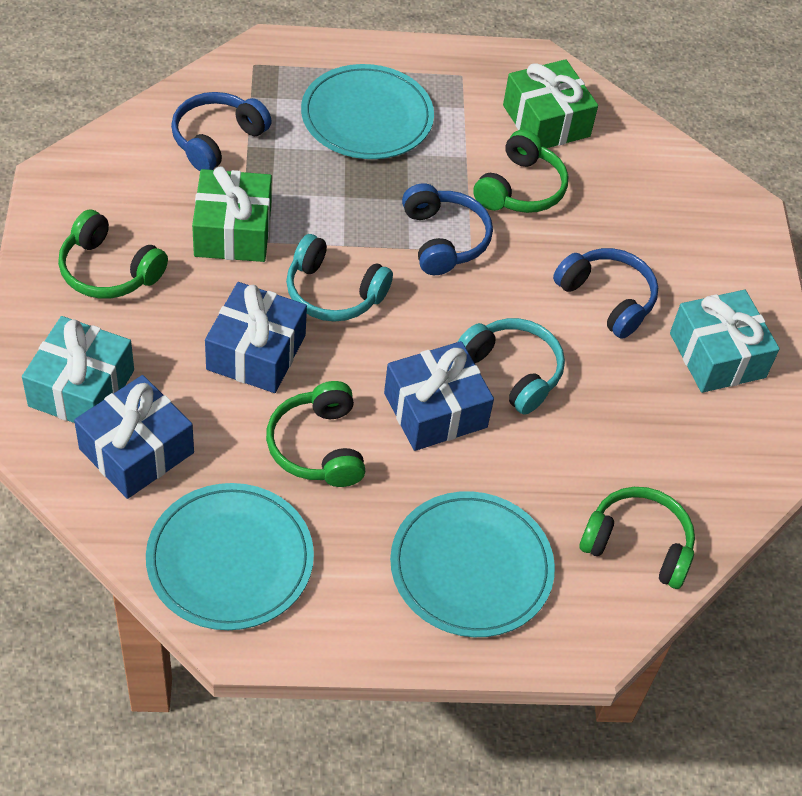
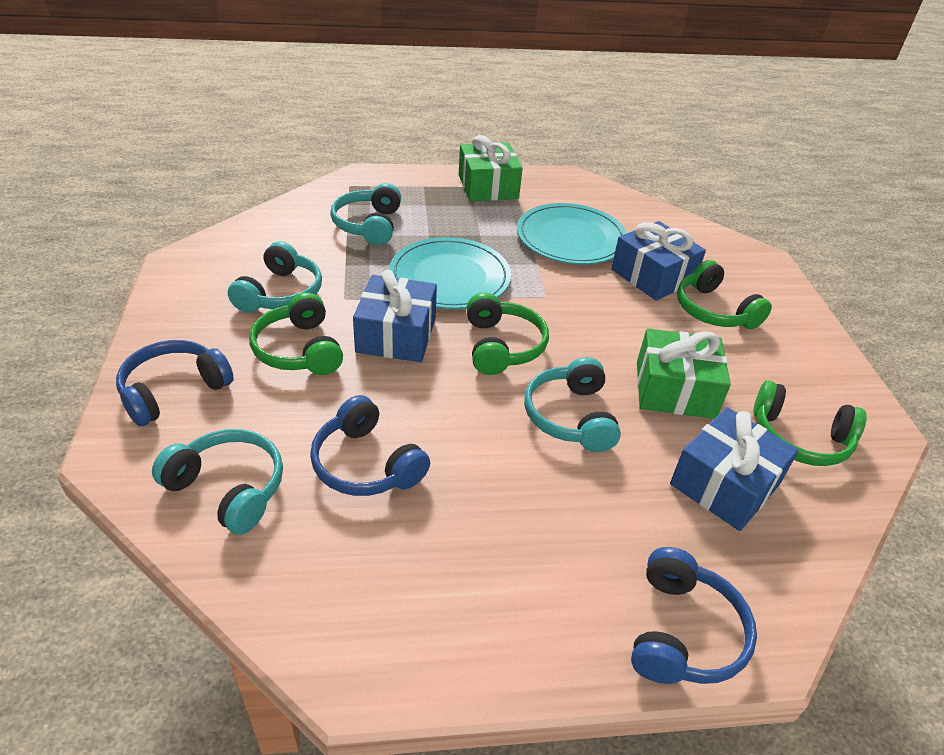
turquoise gift: [22,316,134,423] [670,290,780,393] = 2 -> none = 0
turquoise headphones: [286,234,393,322] [458,318,565,415] = 2 -> [152,429,283,534] [228,241,322,313] [330,183,401,245] [524,357,621,452] = 4
turquoise plate: [146,483,314,630] [301,64,434,159] [390,491,555,637] = 3 -> [389,237,511,309] [517,203,627,264] = 2

